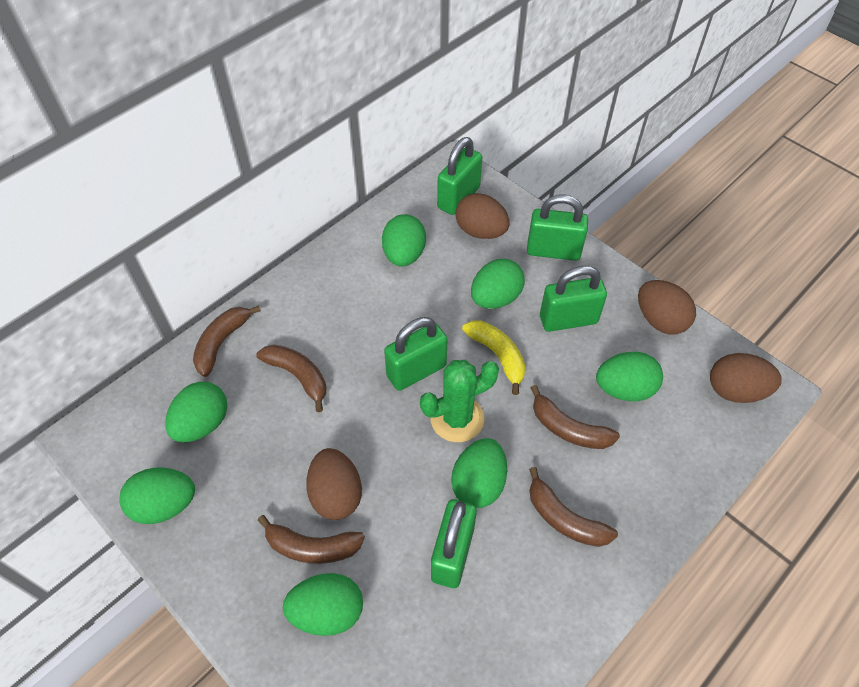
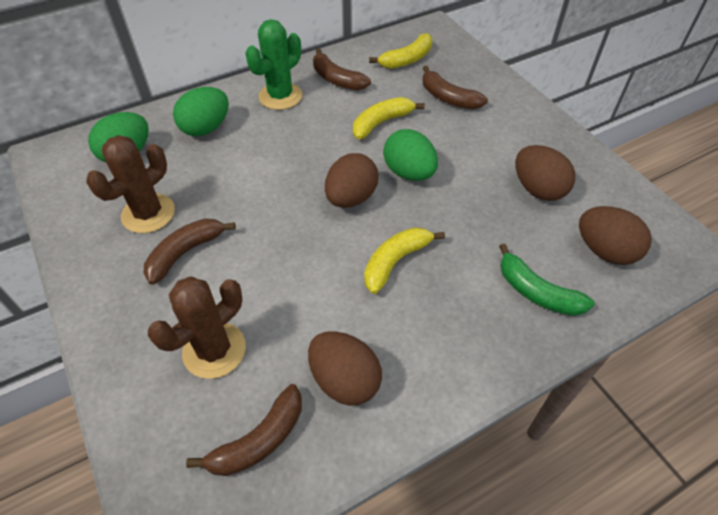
brown banana: [193,305,261,377] [256,344,326,412] [258,515,365,564] [529,467,618,547] [531,385,620,449] = 5 -> [144,219,236,285] [186,384,302,476] [313,48,371,90] [422,66,488,109] = 4
brown cactus: none = 0 -> [86,135,175,233] [148,277,246,379] = 2
green banana: none = 0 -> [499,244,595,316] = 1
green egg: [119,468,195,524] [165,382,227,442] [283,573,363,636] [382,214,426,267] [451,438,507,508] [471,259,525,309] [596,352,663,401] = 7 -> [88,112,149,163] [173,87,229,136] [383,129,438,181] = 3
green padlock: [384,317,448,391] [431,499,477,588] [437,137,482,215] [527,194,588,261] [540,266,607,332] = 5 -> none = 0
yellow banana: [462,320,526,395] = 1 -> [353,97,425,140] [364,227,445,294] [369,33,432,69] = 3

